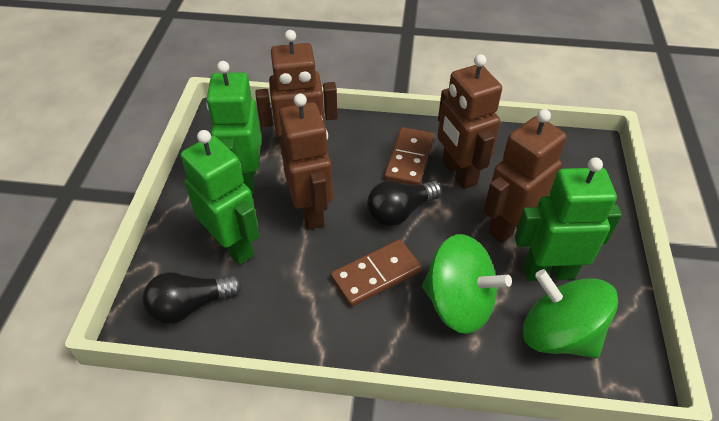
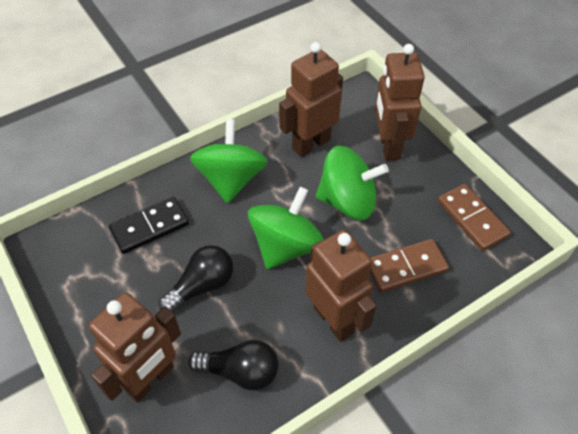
black domino: none = 0 -> [109,197,189,254] = 1
green robot: [181,130,260,265] [206,61,261,195] [515,157,622,281] = 3 -> none = 0
green spinning top: [422,234,512,334] [522,269,618,358] = 2 -> [190,119,268,203] [248,187,324,269] [316,146,389,220] = 3

